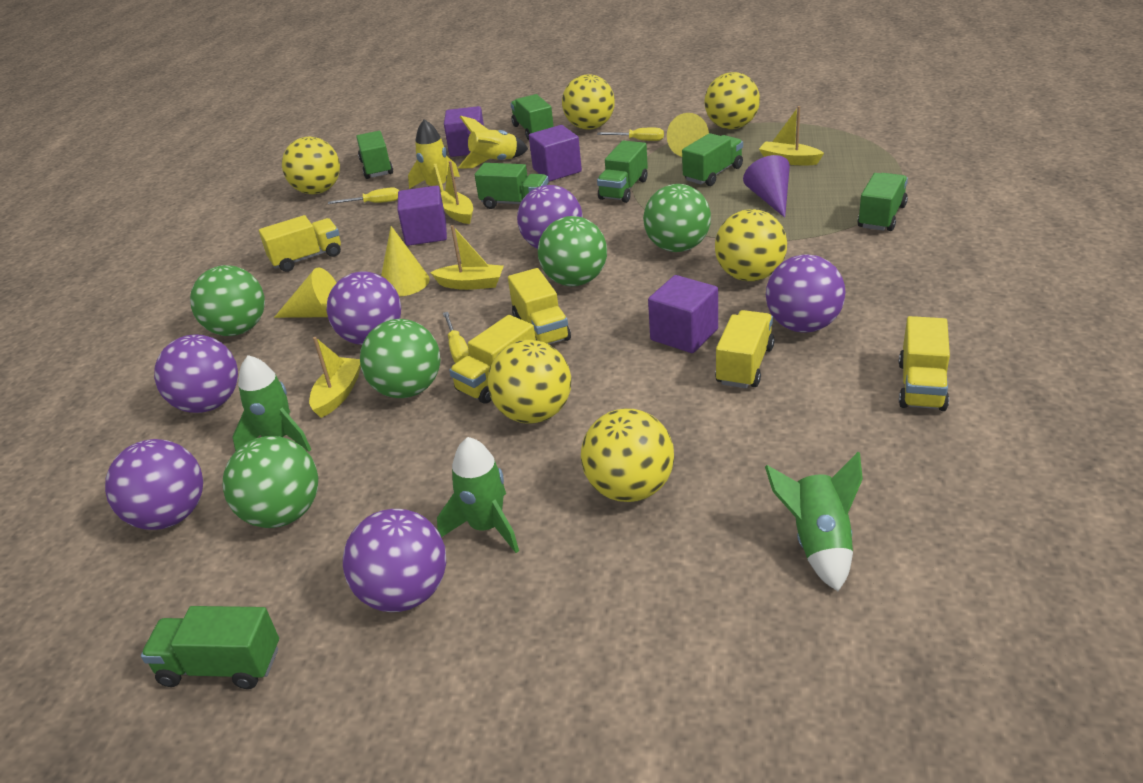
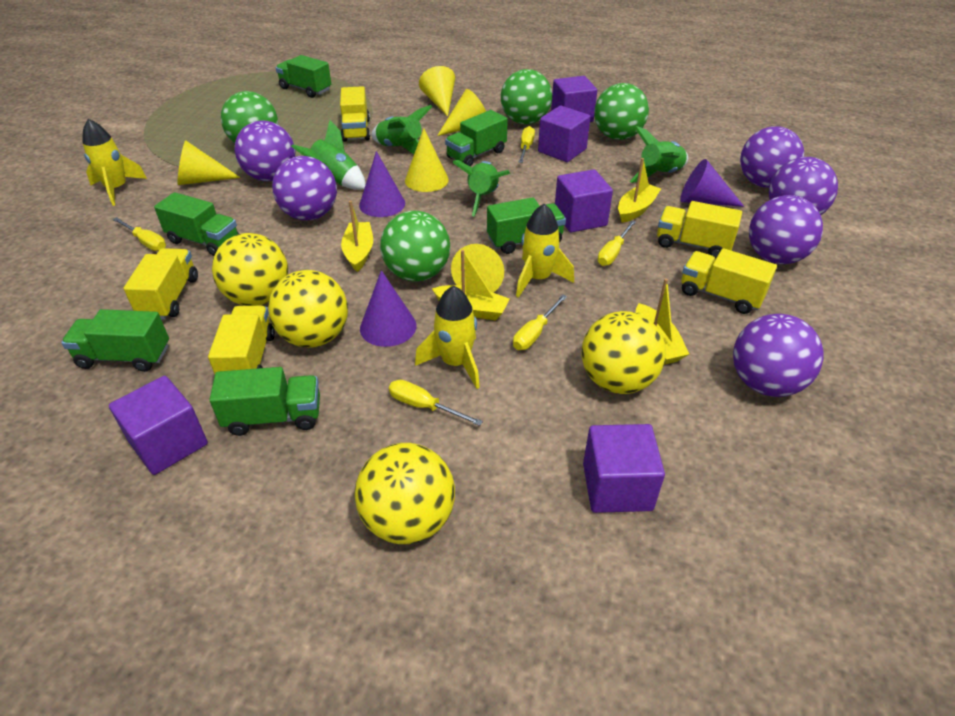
green ball: [190,265,265,336] [223,436,318,528] [360,319,440,398] [538,216,607,286] [643,184,711,252] = 5 -> [221,91,278,143] [380,211,450,281] [501,69,552,124] [594,83,649,140] = 4
green rocket: [232,355,311,452] [437,437,519,553] [765,452,863,591] = 3 -> [291,120,366,190] [371,105,432,154] [452,160,510,217] [630,126,688,183] = 4
green truck: [141,606,279,689] [356,131,393,179] [475,163,549,209] [510,94,554,140] [597,140,648,203] [682,133,743,186] [858,173,908,231] = 7 -> [61,309,169,372] [154,192,239,256] [210,367,320,436] [276,55,331,98] [445,110,508,166] [487,197,566,254] = 6
purple cone: [743,155,790,218] = 1 -> [359,151,405,217] [360,270,416,347] [680,159,744,207] = 3
purple cube: [397,185,447,246] [444,106,484,157] [529,125,582,181] [648,275,718,353] = 4 -> [109,376,208,475] [538,106,590,162] [551,76,597,122] [555,169,613,232] [583,424,665,513] = 5
yellow ball: [282,136,340,194] [488,340,571,424] [562,74,615,130] [581,408,674,502] [704,72,760,129] [715,209,787,281] = 6 -> [212,233,288,306] [268,270,348,348] [355,443,455,544] [581,311,666,394] = 4
yellow cone: [274,267,337,318] [381,226,430,297] [667,113,709,157] = 3 -> [177,140,241,185] [405,128,449,192] [419,66,455,117] [437,89,486,136] [451,244,504,293] = 5
yellow rocket: [408,119,460,192] [458,116,528,169] = 2 -> [83,119,147,206] [415,286,480,389] [516,204,574,298] = 3
yellow screwdriver: [328,187,399,204] [443,312,470,363] [597,128,664,141] = 3 -> [113,217,166,251] [389,380,483,426] [513,294,567,350] [519,126,535,163] [598,220,636,266] = 5

